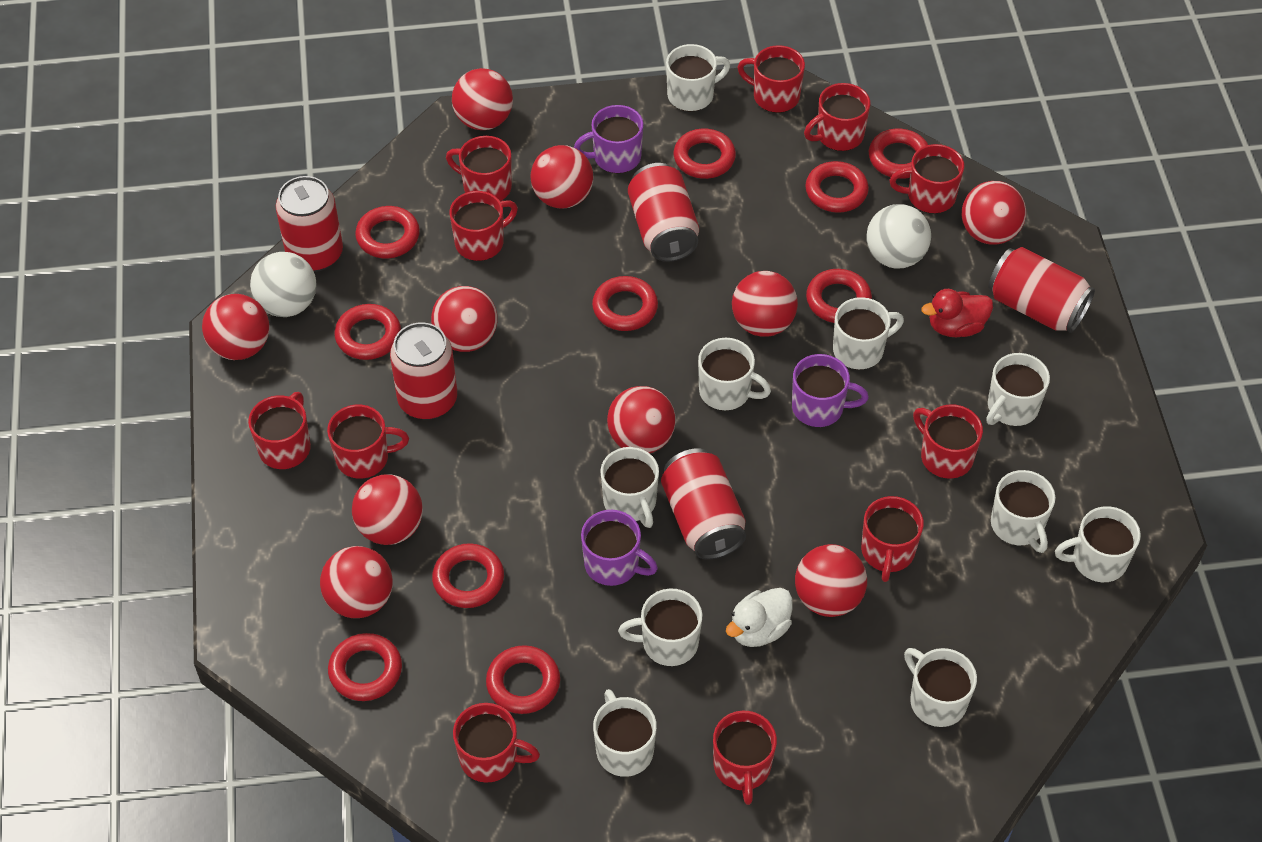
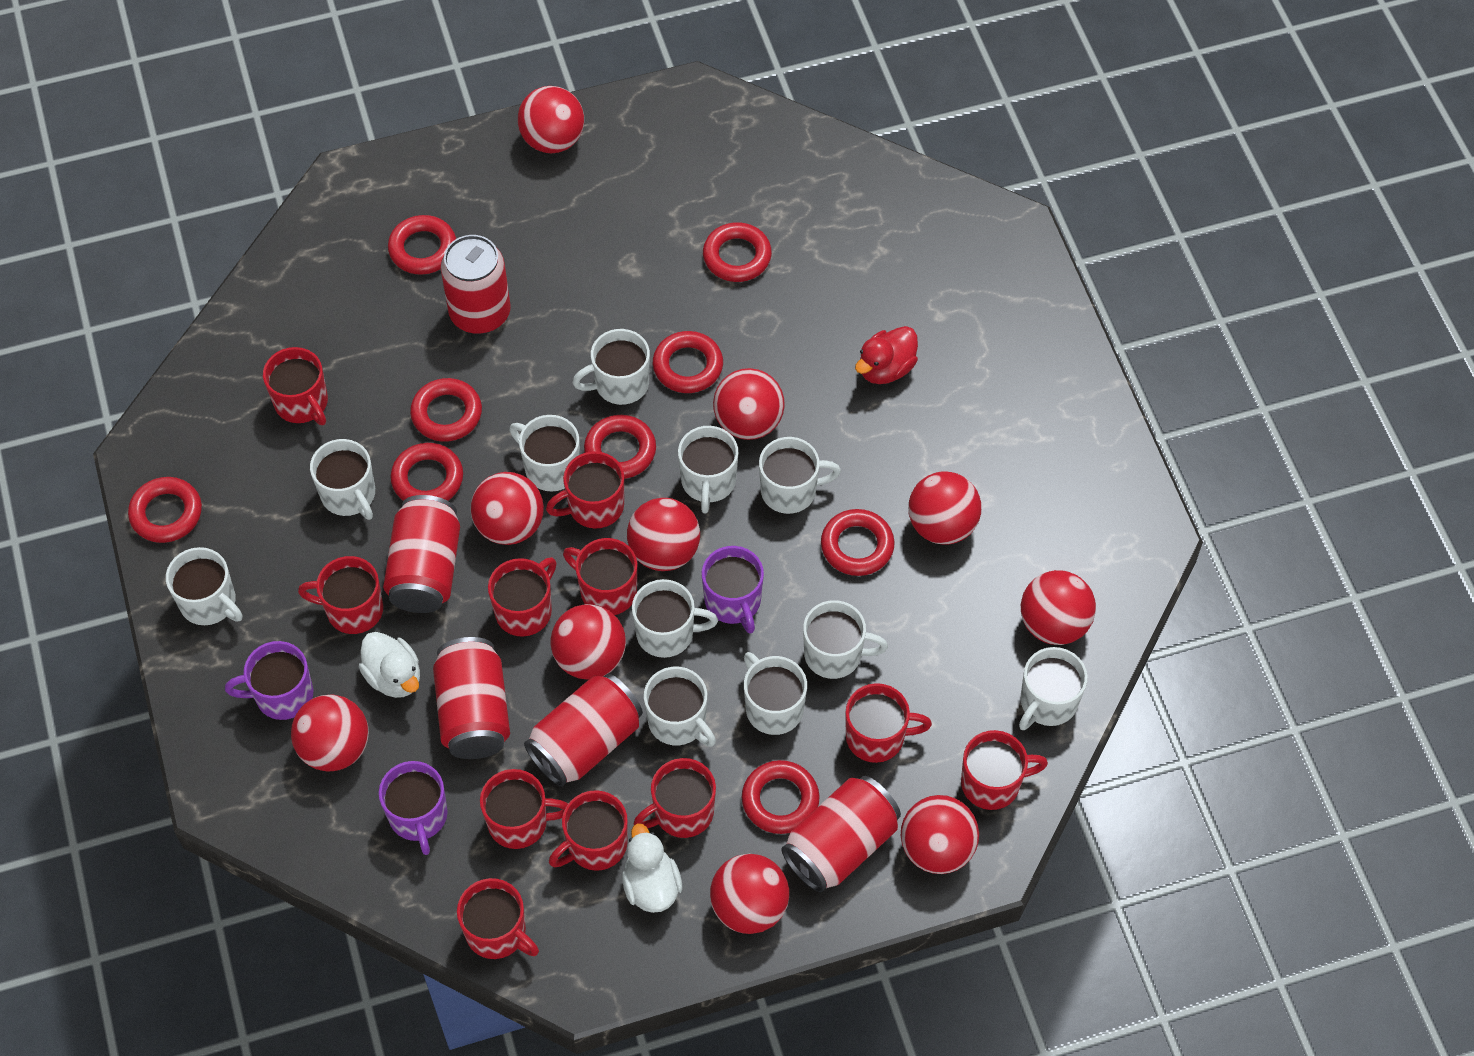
red ring: [328,633,402,701] [334,304,401,360] [355,206,420,258] [432,543,504,608] [486,645,560,714] [592,276,658,331] [674,129,736,179] [805,161,869,213] [806,269,872,323] [869,129,928,179] = 10 -> [128,477,202,543] [388,215,456,275] [390,443,463,501] [410,378,482,442] [584,415,656,479] [653,331,723,393] [703,222,772,282] [742,760,820,834] [821,509,895,576] = 9
white ball: [250,252,317,317] [866,204,931,268] = 2 -> none = 0
white duck: [726,588,793,647] = 1 -> [359,632,420,698] [622,823,682,913] = 2
white mug: [593,689,657,777] [600,447,659,528] [618,589,702,666] [666,44,730,111] [698,338,771,410] [833,297,904,369] [904,648,977,727] [986,353,1050,426] [991,470,1055,553] [1055,506,1141,582] = 10 -> [166,547,243,625] [310,439,375,520] [509,415,580,492] [572,329,650,405] [632,579,718,658] [644,667,716,747] [678,426,738,513] [744,652,807,735] [759,437,841,514] [803,600,888,679] [1019,647,1088,730] = 11

